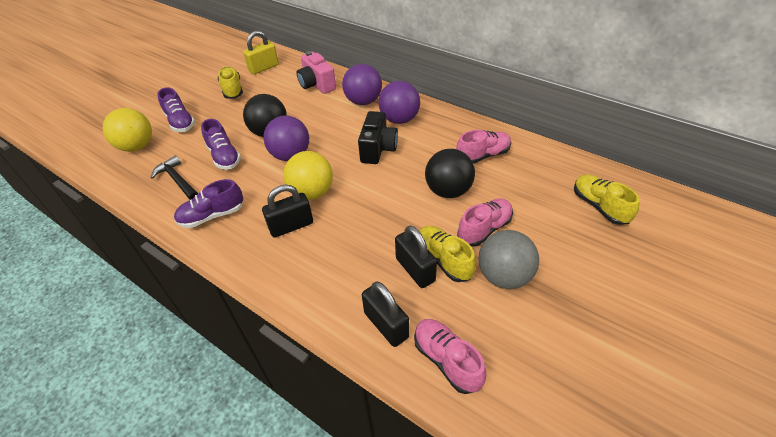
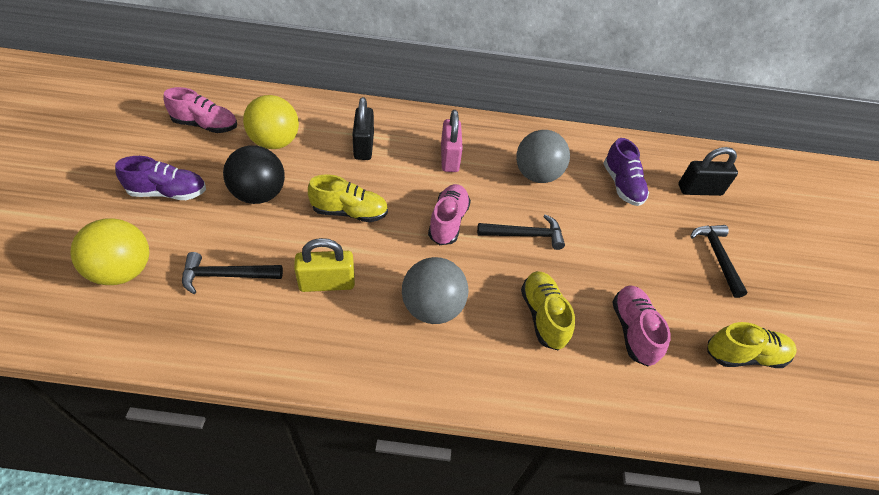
black ball: [243,94,287,137] [425,149,475,198] = 2 -> [223,145,285,204] = 1
black camera: [358,111,398,164] = 1 -> none = 0
black hammer: [151,155,198,200] = 1 -> [182,252,283,294] [477,214,565,250] [690,225,748,298] = 3
black padlock: [262,185,313,238] [362,282,409,347] [395,225,437,288] = 3 -> [352,97,374,160] [678,147,738,196] = 2
grey ball: [478,230,539,289] = 1 -> [402,257,469,324] [516,130,570,183] = 2
pink camera: [297,51,336,94] = 1 -> none = 0
pink padlock: none = 0 -> [441,110,463,172] = 1
purple ball: [263,116,309,161] [342,64,382,105] [378,81,420,124] = 3 -> none = 0
purple shoe: [157,87,195,132] [174,179,243,228] [201,119,241,170] = 3 -> [115,156,206,200] [603,138,649,206] = 2

